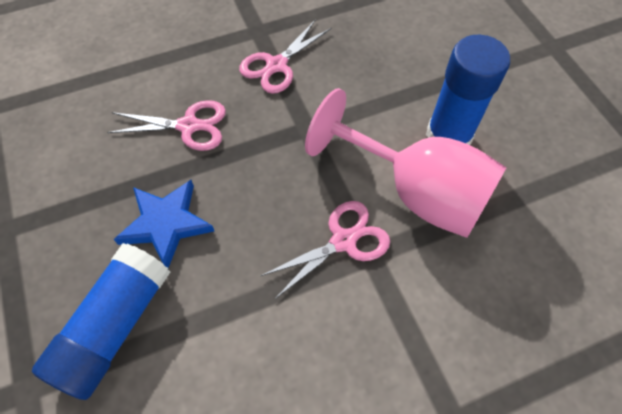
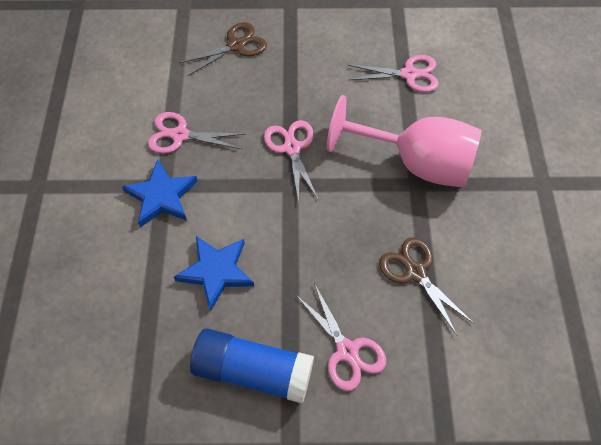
blue glue stick: [32,243,170,400] [426,35,510,145] = 2 -> [190,328,314,404] = 1
blue star: [113,180,214,268] = 1 -> [122,159,198,227] [174,236,254,311] = 2
brown scissors: none = 0 -> [179,22,267,76] [379,237,474,335] = 2
pink scissors: [107,100,226,151] [239,19,332,94] [260,201,390,299] = 3 -> [147,112,244,154] [264,120,319,203] [296,283,386,391] [348,55,438,92] = 4

